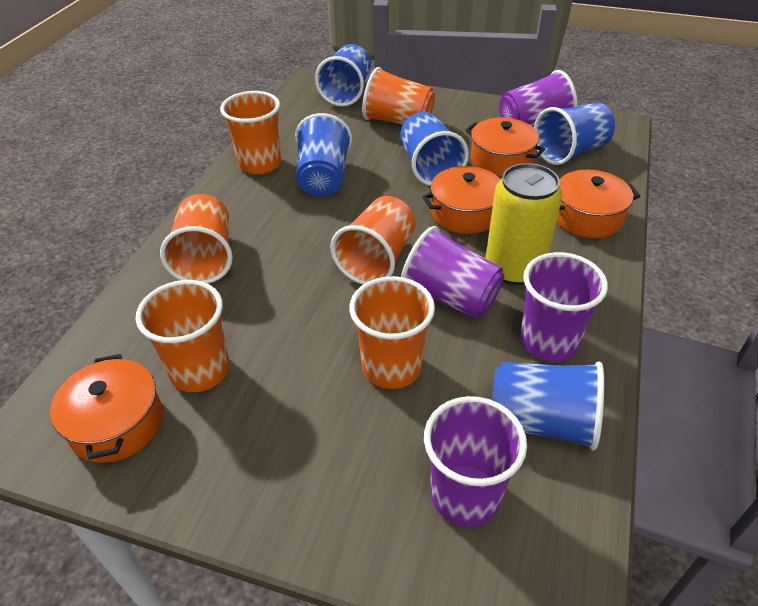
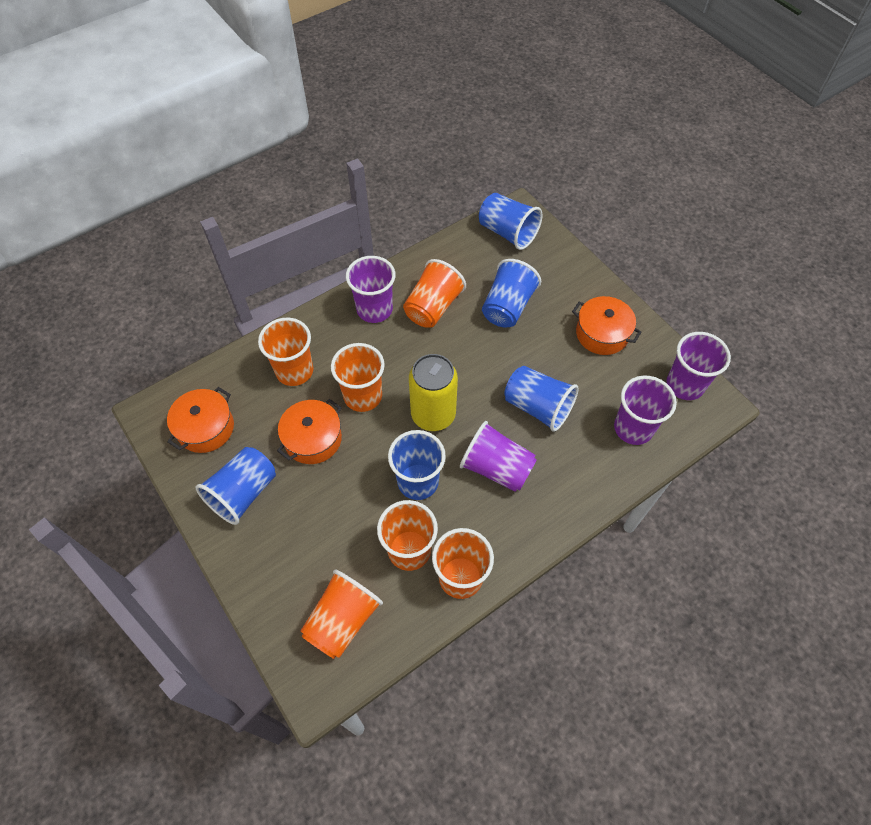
orange pot: [50,354,163,463] [422,166,502,234] [465,117,545,177] [557,170,640,238] = 4 -> [167,387,234,453] [277,399,342,464] [572,296,642,355] = 3

